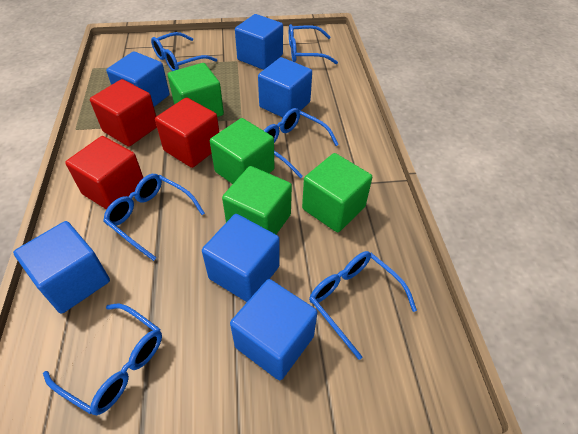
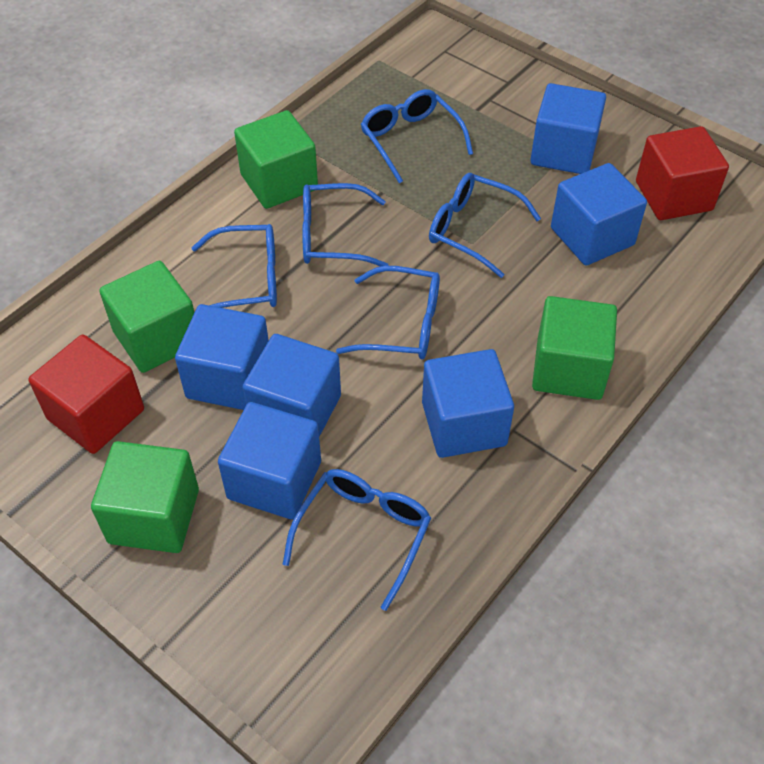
red cube: [65,136,143,209] [90,79,157,146] [155,97,219,168] = 3 -> [29,335,144,454] [636,126,729,220] = 2

